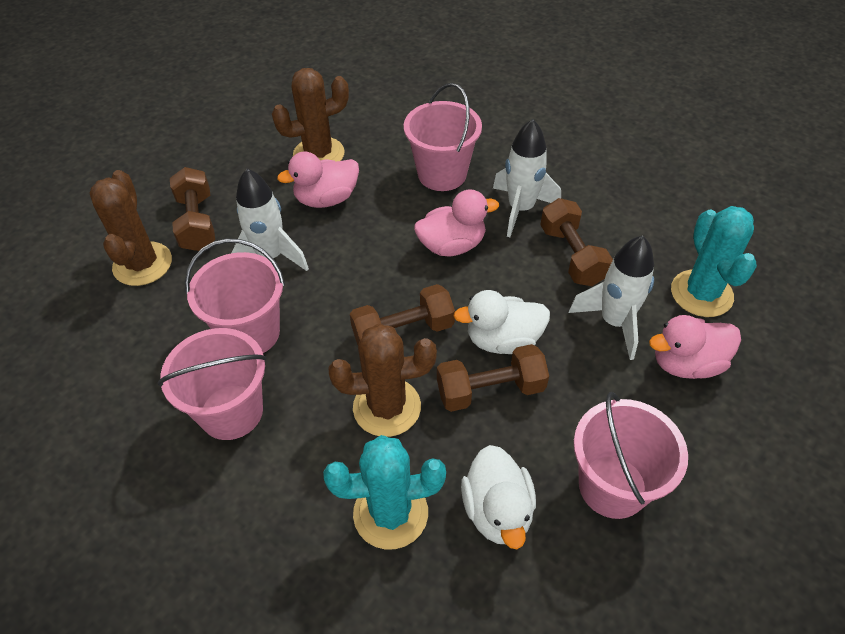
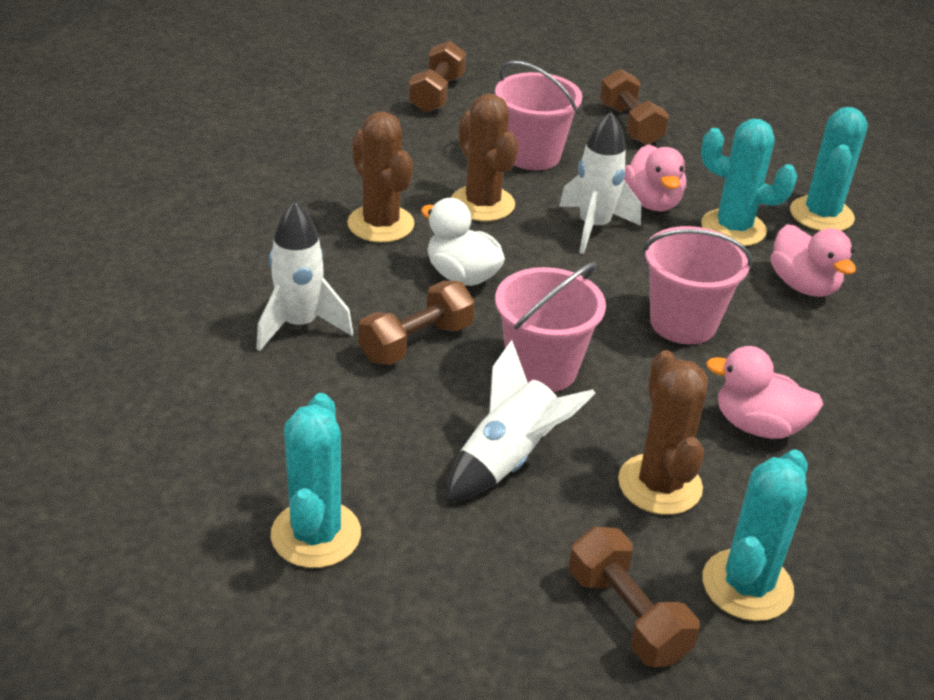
pink bucket: [157,328,267,440] [185,239,285,353] [404,83,482,191] [574,392,688,519] = 4 -> [495,61,582,170] [495,262,606,392] [643,226,753,344] = 3
turquoise cactus: [323,435,446,549] [671,206,757,317] = 2 -> [271,393,361,568] [701,119,797,246] [703,450,808,621] [790,107,868,231] = 4
white duck: [454,290,550,354] [461,445,536,549] = 2 -> [421,198,505,286] = 1

